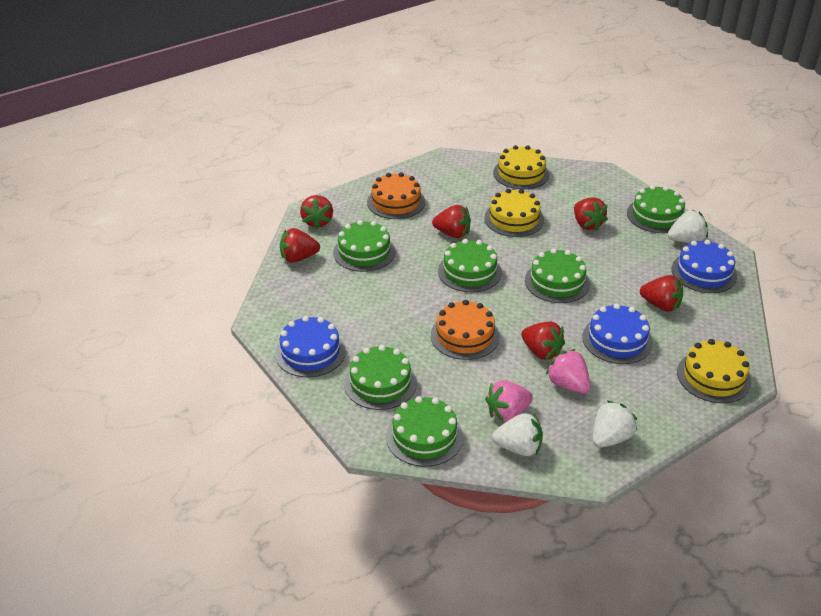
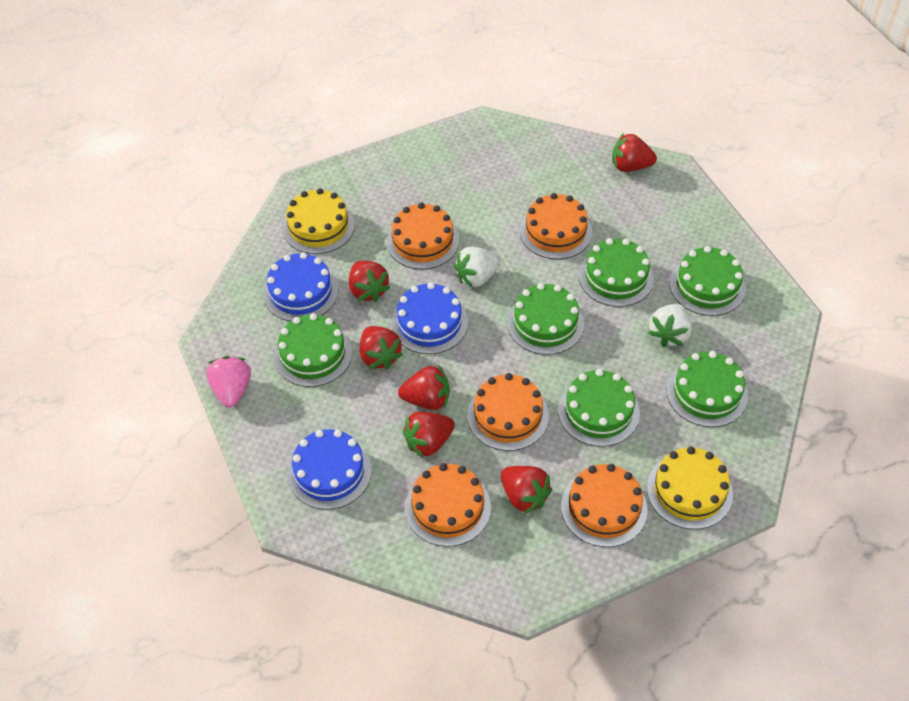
orange cake: [367,172,425,219] [431,300,500,360] = 2 -> [387,203,459,269] [405,463,491,547] [467,373,549,451] [520,193,592,259] [561,464,648,547] = 5
pink strawberry: [485,380,533,422] [546,349,591,393] = 2 -> [207,356,251,407] = 1
white strawberry: [492,413,543,456] [593,400,637,448] [668,210,708,243] = 3 -> [454,247,501,288] [648,304,692,347] = 2
yellow cake: [484,189,544,237] [493,145,549,189] [677,339,752,403] = 3 -> [283,188,355,254] [647,447,733,529] = 2

